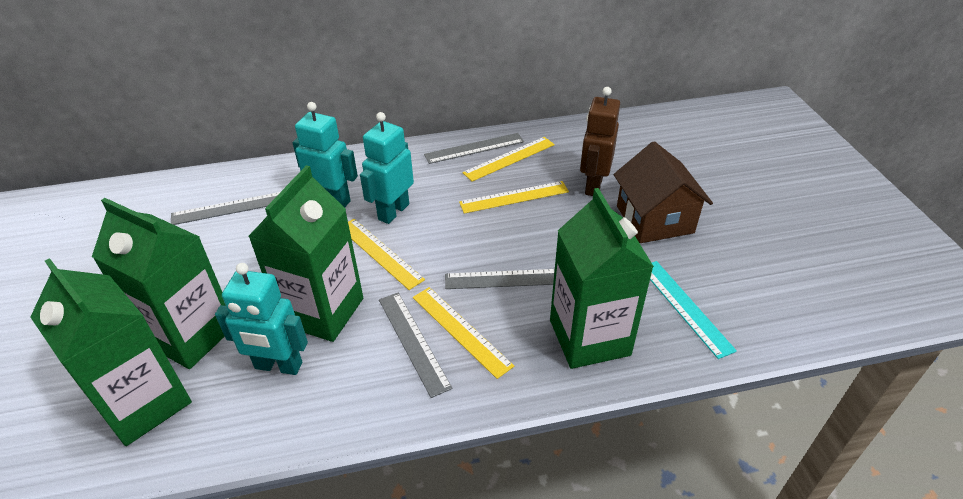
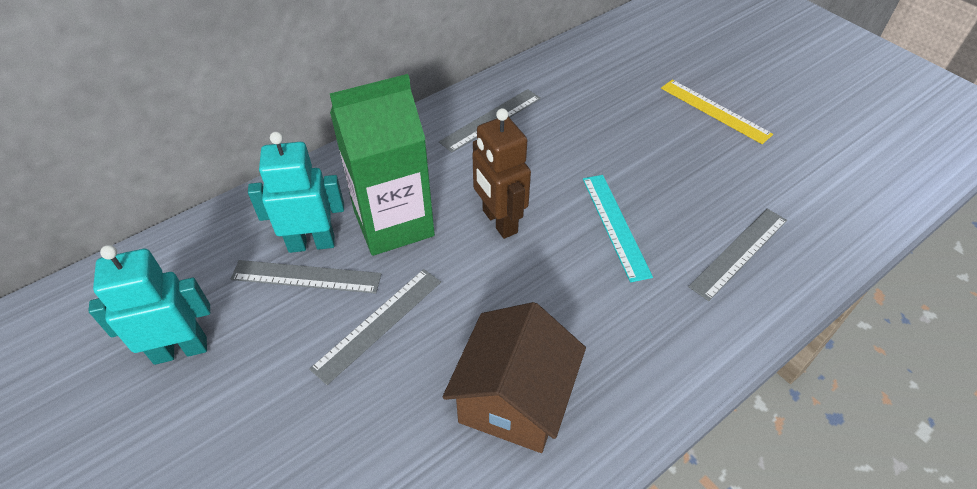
green carton: [31,258,192,446] [92,198,226,369] [248,165,363,342] [550,188,654,369] = 4 -> [330,74,435,256] = 1
turquoise robot: [215,263,308,375] [292,102,358,207] [360,112,414,224] = 3 -> [88,245,210,365] [248,132,344,253] = 2
yellow ruler: [348,219,425,290] [413,287,514,379] [459,181,569,214] [462,137,555,182] = 4 -> [661,80,773,144] = 1

